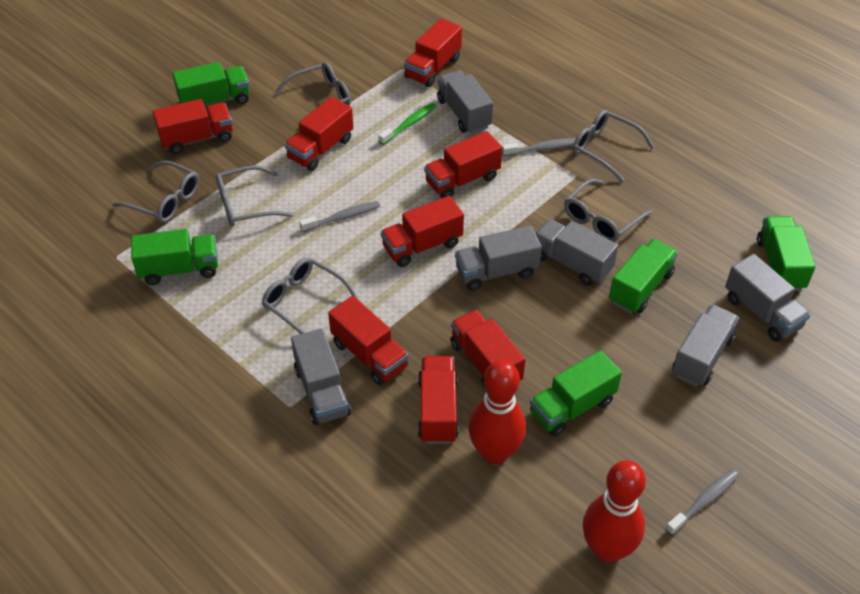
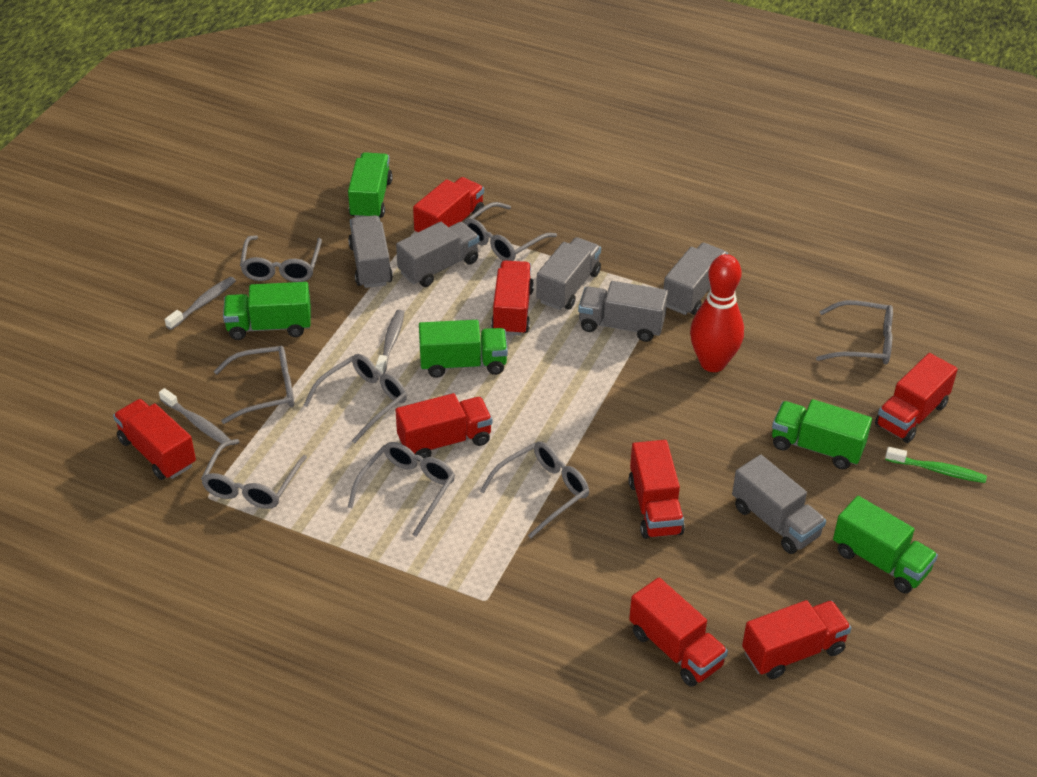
grey glasses: [112,161,199,223] [216,165,293,227] [262,258,360,334] [275,62,351,126] [564,179,653,242] [573,110,654,182] = 6 -> [201,439,307,509] [214,346,294,424] [240,235,322,282] [304,354,407,444] [348,442,455,537] [464,202,557,261] [480,441,589,539] [816,300,893,364] = 8
red bowling pin: [469,360,526,464] [583,460,646,562] = 2 -> [690,254,744,372] = 1

